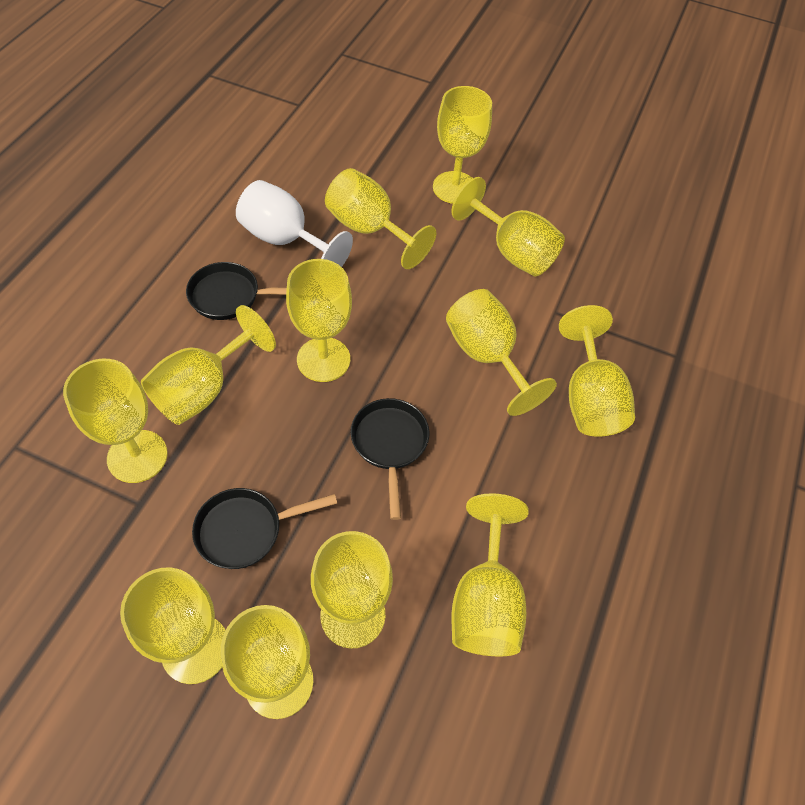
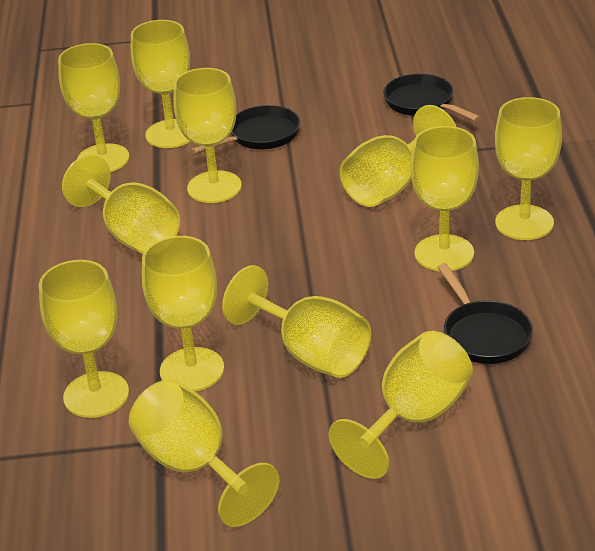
white goblet: [236,180,353,267] = 1 -> none = 0

